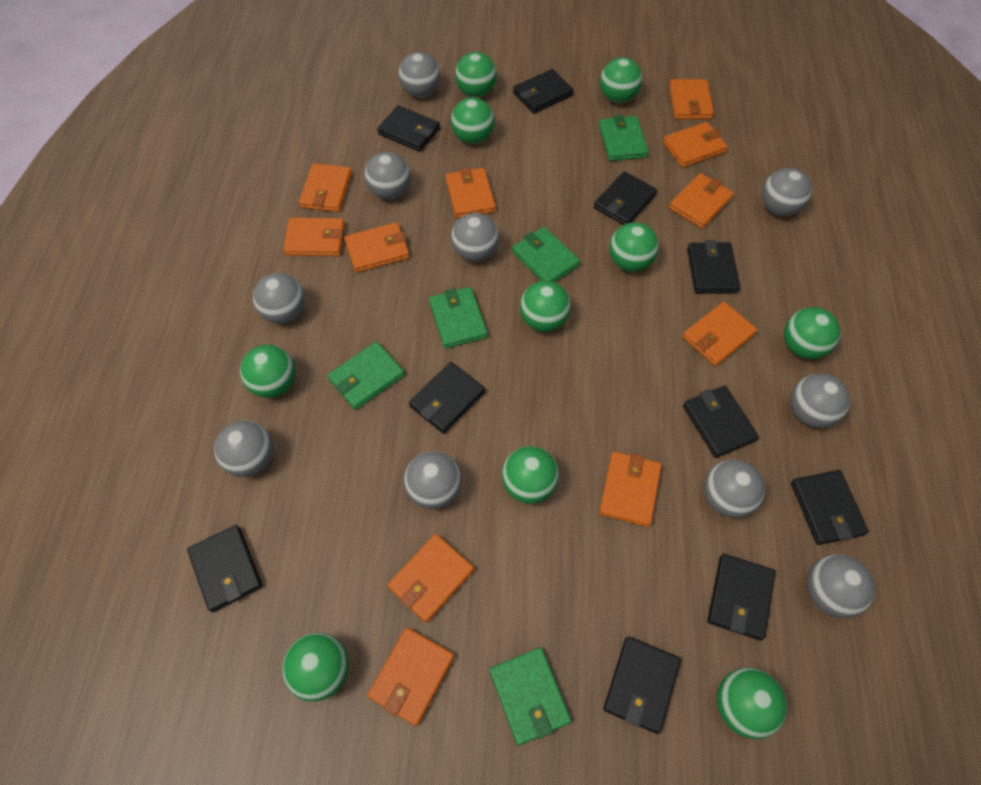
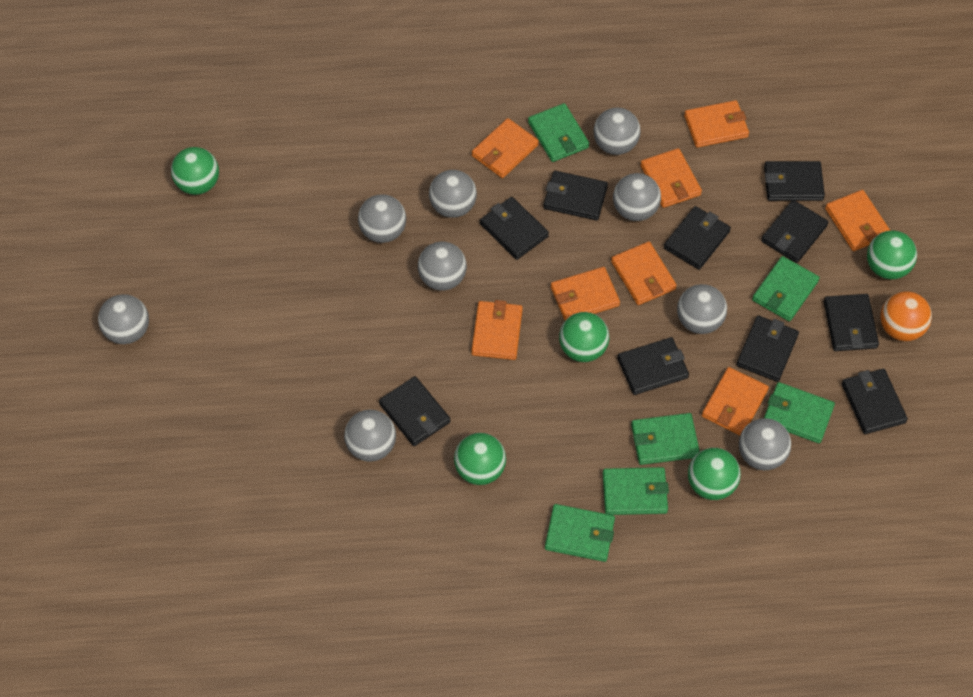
green ball: [240,345,296,398] [282,632,349,702] [451,97,494,144] [455,52,497,97] [502,446,559,504] [520,281,571,332] [600,57,642,103] [609,222,659,272] [717,667,787,739] [784,307,841,359] = 10 -> [171,147,219,195] [454,433,506,485] [559,312,609,362] [688,448,741,500] [867,231,917,279] = 5
green wallet: [327,342,405,410] [429,287,488,349] [489,647,571,746] [512,227,580,282] [599,115,648,161] = 5 -> [528,103,589,162] [545,504,615,562] [603,467,669,515] [631,413,700,465] [752,256,819,321] [764,382,835,443] = 6
grey ball: [214,420,274,477] [253,273,305,324] [365,152,411,199] [398,52,440,97] [404,451,462,509] [451,213,499,262] [704,459,765,518] [762,168,812,216] [791,373,850,428] [807,554,875,618] = 10 -> [98,294,149,344] [344,410,396,462] [358,194,406,243] [418,242,467,290] [429,170,477,218] [594,107,641,155] [613,173,661,221] [677,284,727,334] [739,418,791,470] = 9
orange ball: none = 0 -> [880,291,932,341] = 1
orange wallet: [283,218,345,256] [299,163,352,212] [344,222,410,273] [367,628,454,726] [387,534,474,623] [446,167,496,218] [599,452,662,527] [663,122,728,167] [669,79,714,119] [669,173,734,228] [682,302,757,366] = 11 -> [471,300,523,360] [472,118,539,178] [551,267,620,321] [611,241,677,305] [640,148,702,208] [684,100,749,148] [702,367,769,435] [825,190,891,251] = 8

